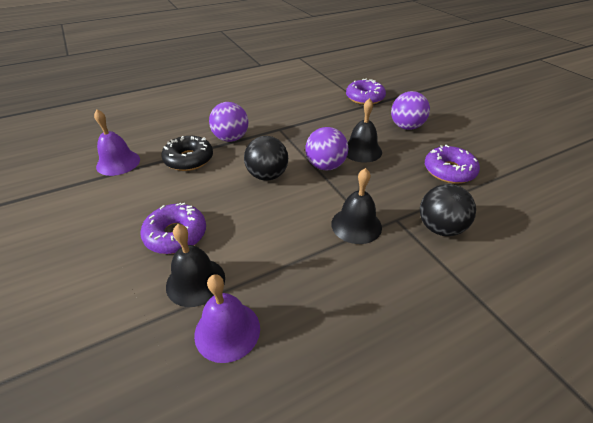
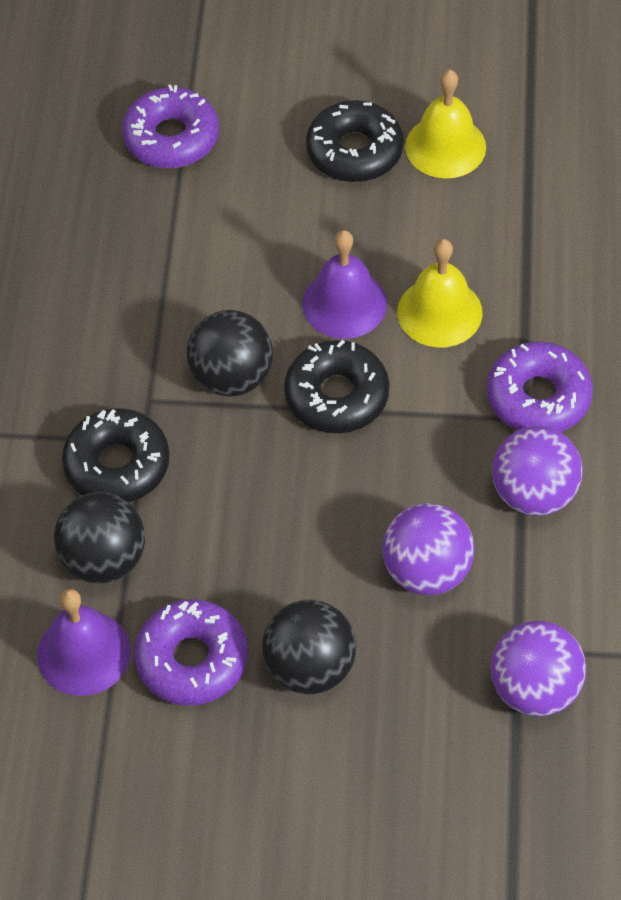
black ball: [244,136,288,181] [420,184,476,236] = 2 -> [54,492,145,583] [186,310,273,397] [262,599,356,694] = 3
black bell: [166,224,225,307] [331,168,382,244] [347,98,382,163] = 3 -> none = 0
black donut: [161,136,213,171] = 1 -> [62,408,170,502] [284,340,390,433] [306,100,404,182] = 3
yellow bell: none = 0 -> [397,239,483,348] [405,70,486,178] = 2

